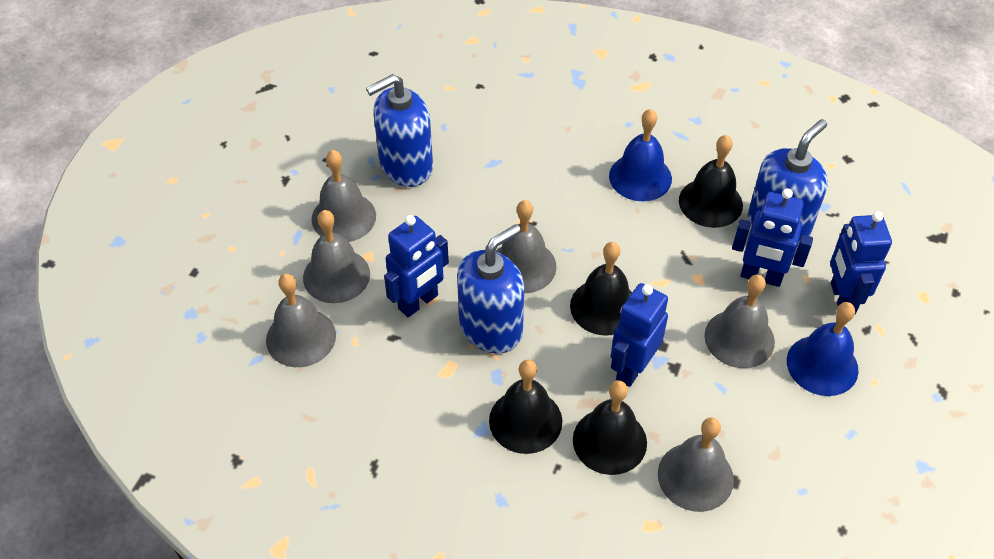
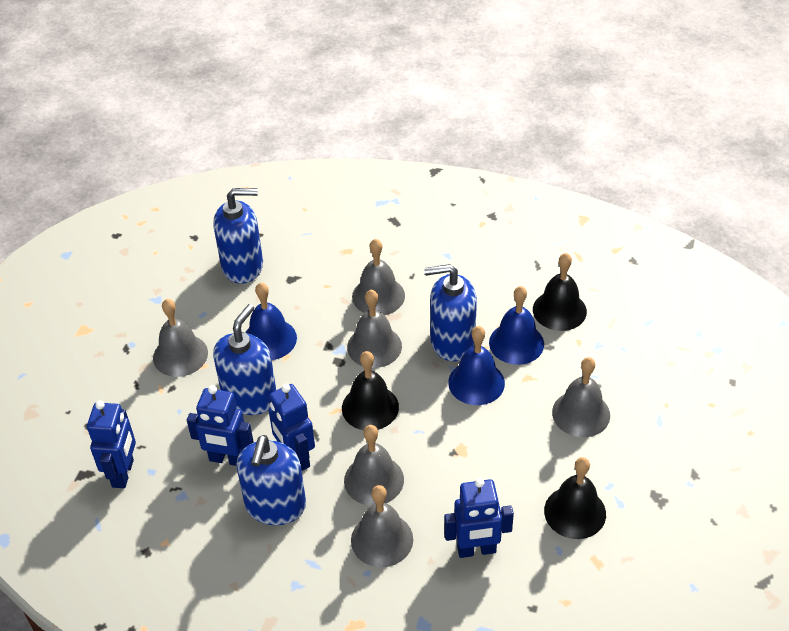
black bell: [489,360,562,454] [570,242,632,336] [573,381,647,475] [679,135,743,228] = 4 -> [342,351,399,430] [533,253,587,331] [544,457,606,539] = 3
blue bell: [609,109,672,201] [787,302,859,396] = 2 -> [245,283,297,360] [448,326,505,405] [489,286,544,365] = 3
blue soap dispenser: [366,74,433,187] [457,224,524,353] [748,119,828,246] = 3 -> [213,188,263,284] [213,304,276,415] [236,435,306,525] [424,264,477,361] = 4

